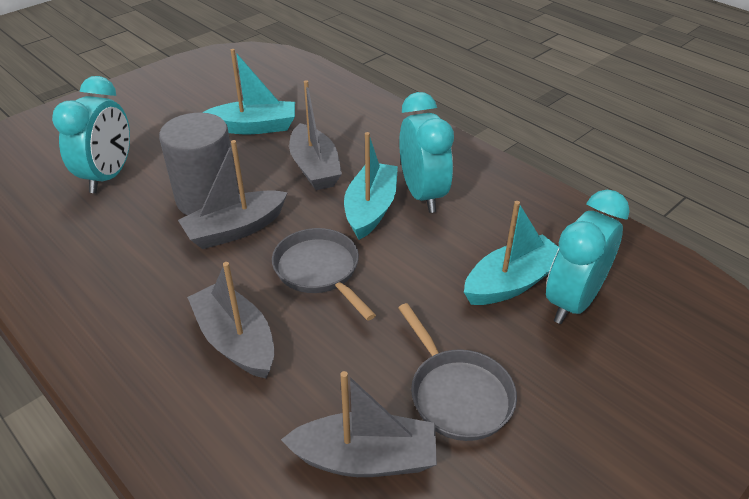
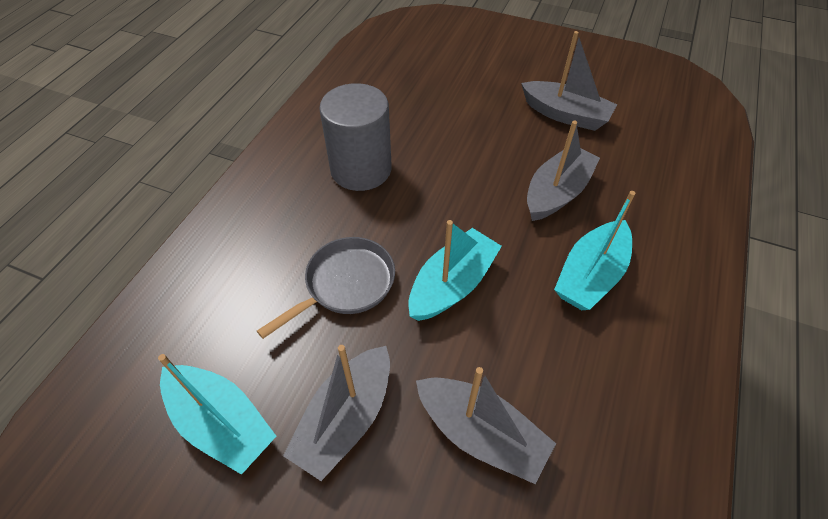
grey pan: [272,228,376,321] [398,303,517,441] = 2 -> [257,237,395,339] = 1
turquoise clock: [52,76,130,193] [399,92,454,213] [546,190,630,324] = 3 -> none = 0

